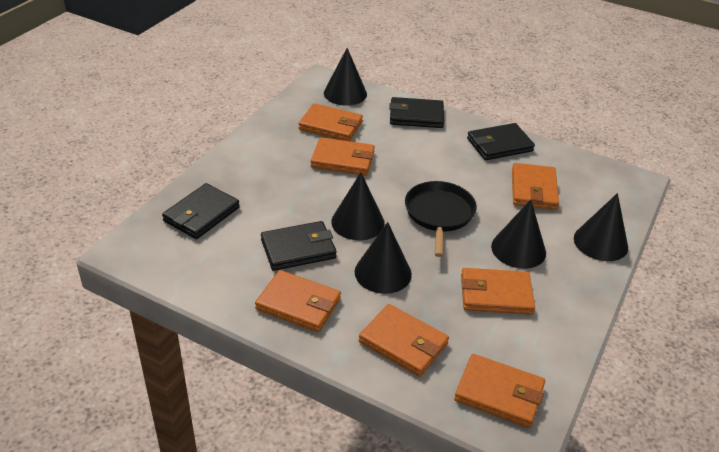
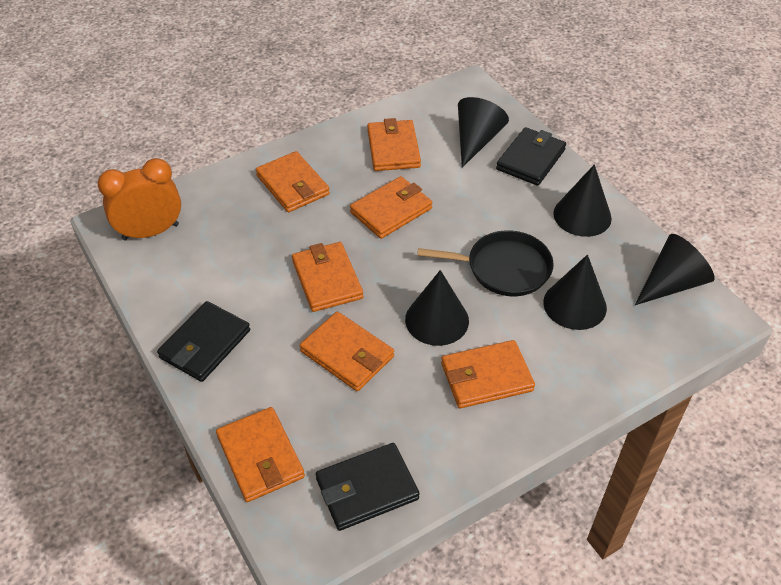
black wallet: [162,183,240,239] [261,221,337,271] [389,97,444,128] [467,123,535,160] = 4 -> [157,301,250,382] [316,443,420,531] [496,127,566,186] = 3
orange clock: none = 0 -> [98,158,181,240] = 1

